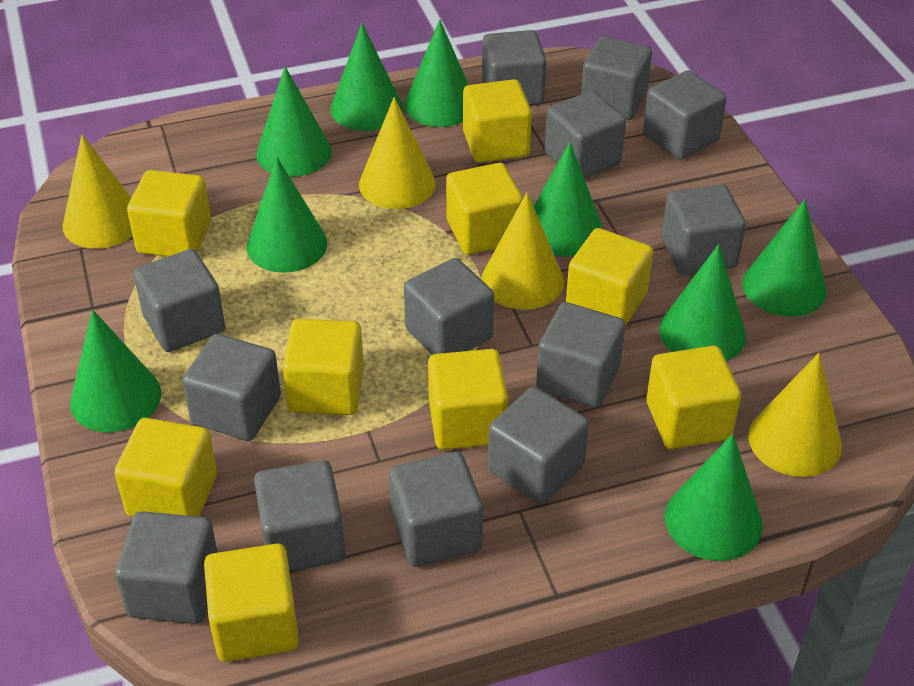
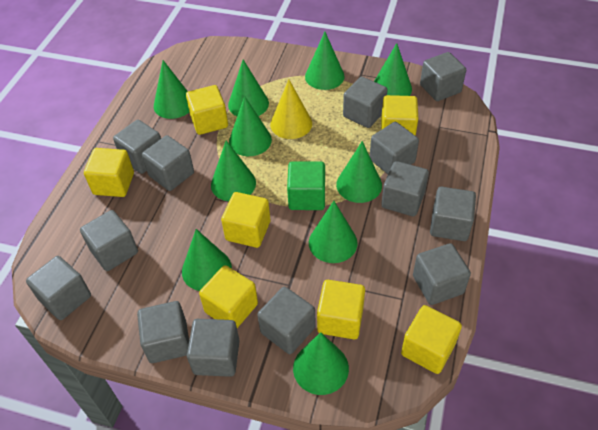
green cone: [70,310,161,432] [247,157,327,273] [256,66,332,177] [330,23,403,131] [404,19,469,127] [533,142,603,257] [659,244,746,361] [665,434,763,561] [742,199,826,317] = 9 -> [154,60,189,119] [182,229,232,291] [211,140,256,201] [228,59,269,116] [229,96,272,156] [293,332,349,395] [305,32,345,90] [309,201,358,263] [336,141,382,203] [374,43,412,96] = 10
green cube: none = 0 -> [287,161,325,210] = 1
yellow cone: [62,134,133,249] [359,97,436,209] [481,193,564,310] [748,353,842,477] = 4 -> [270,79,312,139] = 1
yellow cube: [114,418,217,517] [127,170,211,257] [204,543,299,662] [282,319,364,415] [428,349,509,450] [446,163,523,255] [463,79,532,163] [566,228,653,326] [646,346,741,449] = 9 -> [84,148,134,197] [186,85,228,135] [199,265,258,328] [221,192,270,248] [317,280,365,339] [381,95,418,136] [401,305,462,374] = 7

